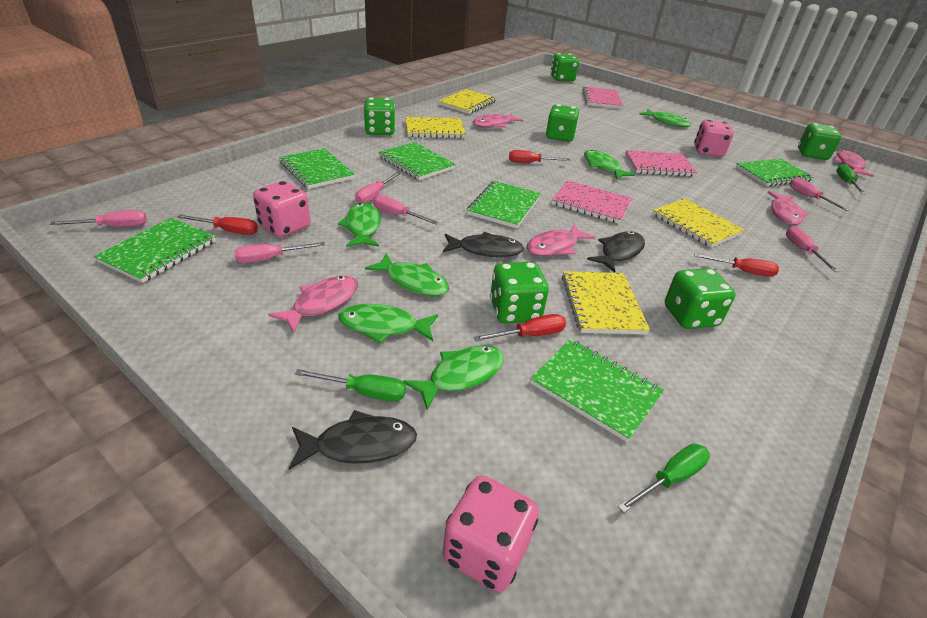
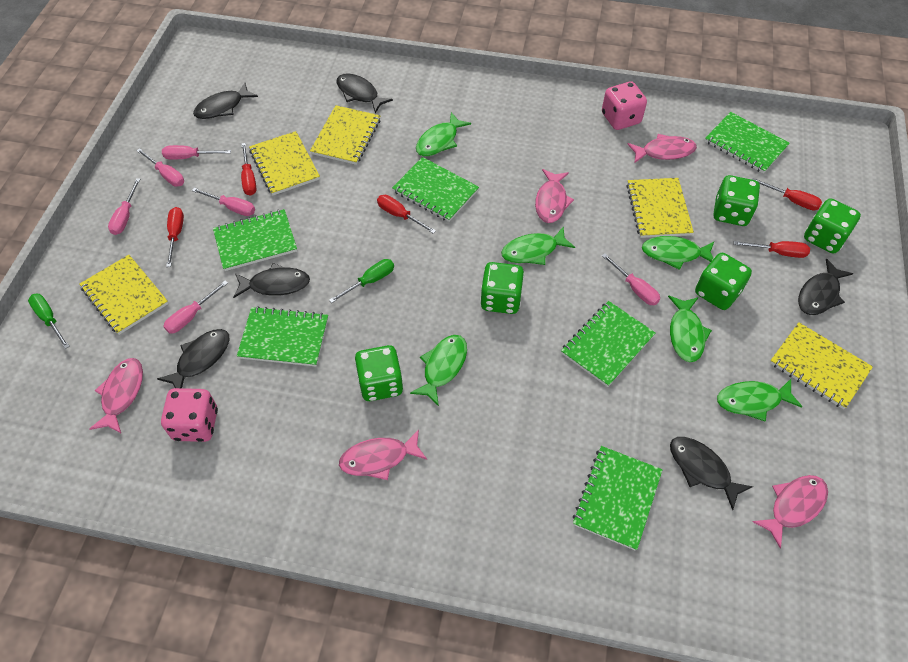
black fish: [289,410,417,470] [443,232,524,257] [587,231,645,273] = 3 -> [157,329,229,388] [193,83,258,119] [233,263,310,298] [336,73,393,113] [670,437,753,510] [798,258,853,315] = 6
green dice: [364,97,395,135] [490,262,549,324] [546,104,580,142] [550,53,579,81] [665,268,736,329] [798,123,841,160] = 6 -> [355,345,403,401] [480,262,524,314] [695,253,752,310] [714,175,760,226] [804,198,861,254] = 5
green screwdriver: [295,369,406,402] [618,443,710,513] [836,164,866,194] = 3 -> [28,293,70,349] [329,259,394,303] = 2
pink dice: [253,181,310,237] [443,475,539,592] [694,120,734,157] = 3 -> [161,388,218,442] [602,81,647,130] = 2
pink notebook: [552,180,633,224] [582,86,623,109] [625,150,697,177] = 3 -> none = 0
red screwdriver: [177,215,258,235] [474,314,566,341] [509,150,570,163] [694,254,779,277] = 4 -> [166,207,184,267] [241,143,257,195] [377,195,436,234] [734,241,810,258] [752,178,822,210] = 5
yellow notebook: [405,117,466,138] [438,89,496,114] [562,271,650,334] [653,198,744,248] = 4 -> [80,255,168,335] [249,131,320,196] [310,105,380,165] [627,178,694,238] [770,322,873,409] = 5

